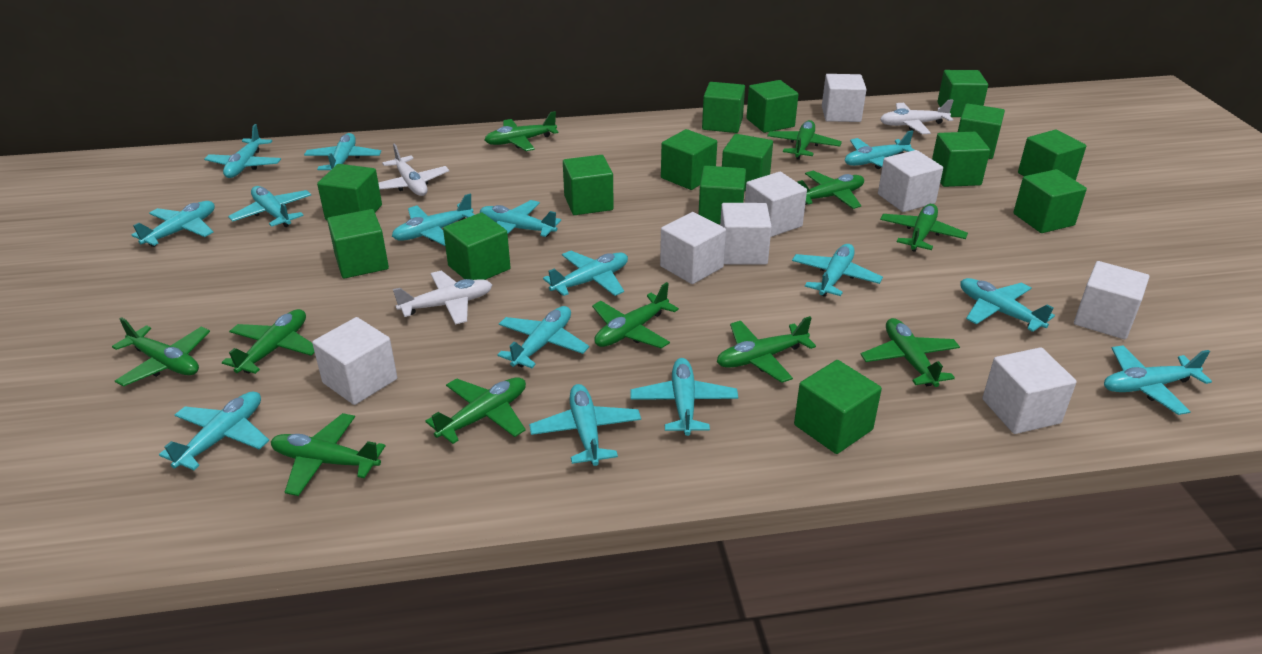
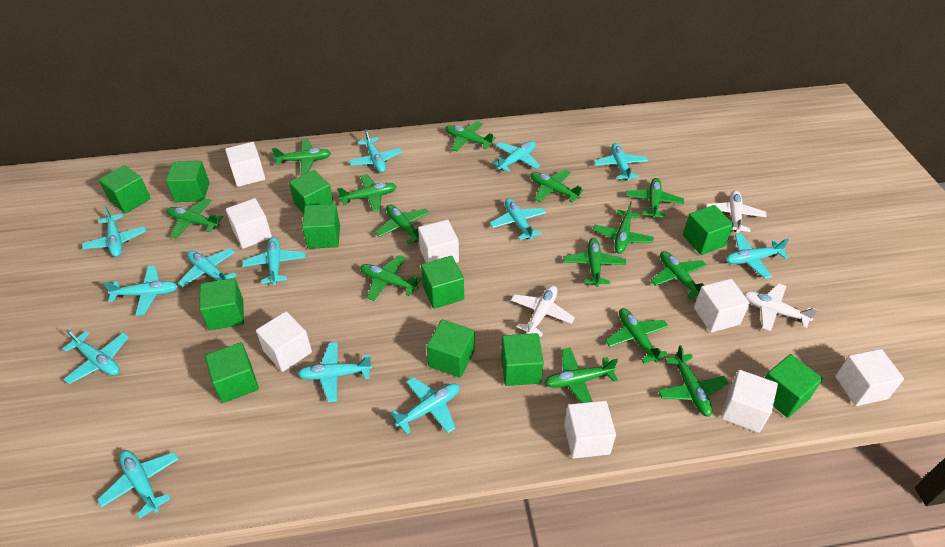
green cube: [317,164,382,220] [327,209,389,279] [443,213,511,280] [563,155,614,215] [661,129,717,190] [698,166,746,224] [702,82,745,133] [722,134,773,191] [746,80,798,133] [794,360,882,454] [932,132,990,187] [937,70,988,117] [958,103,1005,159] [1013,169,1087,233] [1018,130,1086,180] = 15 -> [99,165,151,214] [166,161,210,202] [199,278,244,330] [205,342,259,403] [289,170,334,214] [302,204,340,249] [421,256,464,309] [427,320,475,378] [501,333,544,386] [683,205,734,255] [765,354,823,418] = 11
green plane: [112,317,210,387] [222,309,315,374] [271,413,386,496] [425,377,526,444] [484,111,559,151] [592,282,679,349] [717,316,816,383] [767,120,842,160] [797,171,864,209] [860,318,960,387] [880,204,968,252] = 11 -> [167,198,223,239] [272,139,331,174] [337,174,397,212] [360,255,421,301] [375,205,429,244] [446,121,496,152] [530,170,584,202] [545,348,618,403] [564,238,626,287] [593,201,654,254] [605,308,669,363] [626,178,684,219] [651,251,707,299] [658,345,729,417] = 14
turquoise plane: [132,201,215,247] [159,391,269,470] [204,124,281,178] [228,186,311,227] [304,133,381,170] [392,194,474,246] [480,200,561,237] [498,306,589,368] [529,384,641,466] [543,251,628,296] [630,358,738,436] [792,244,883,297] [845,130,914,169] [960,278,1055,332] [1104,345,1212,415] = 15 -> [62,329,129,384] [82,206,146,257] [97,450,179,519] [103,266,178,316] [178,248,236,288] [242,237,306,285] [298,342,372,402] [349,129,402,173] [390,377,459,435] [490,198,546,240] [491,141,541,172] [594,143,648,181] [726,233,789,279] = 13

